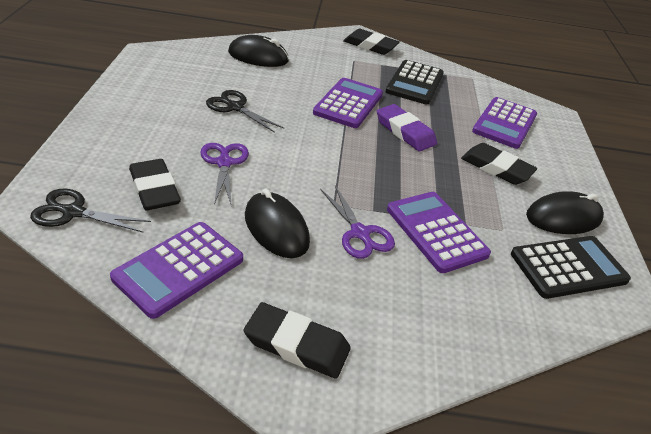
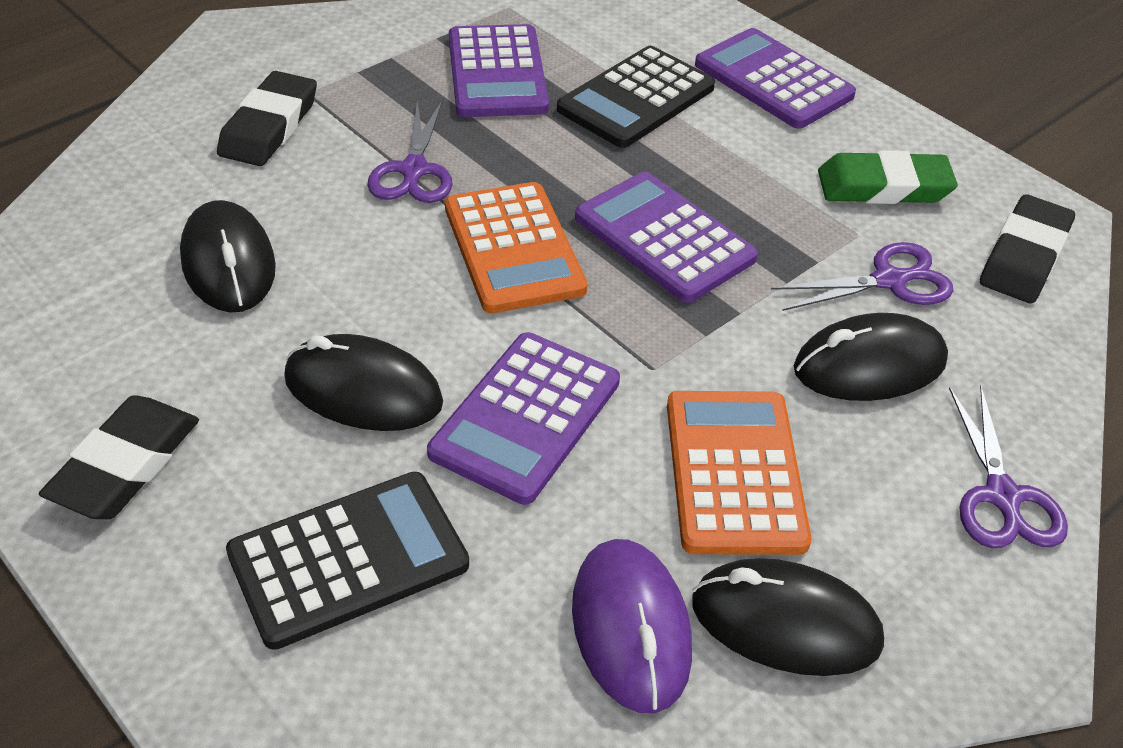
black eraser: [129,159,181,210] [243,302,351,379] [343,29,400,55] [461,143,537,185] = 4 -> [39,395,199,519] [217,71,317,166] [980,194,1075,303] = 3
black mouse: [228,35,289,67] [245,189,310,258] [526,191,604,234] = 3 -> [180,200,276,312] [284,334,443,431] [692,558,884,676] [794,313,948,401] = 4
black scissors: [30,189,151,232] [206,90,284,133] = 2 -> none = 0
green eraser: none = 0 -> [818,151,958,204] = 1
orange calculator: none = 0 -> [445,182,588,313] [667,391,811,555] = 2
purple eraser: [377,104,437,151] = 1 -> none = 0
purple mouse: none = 0 -> [572,539,692,714] = 1
purple scissors: [200,143,249,207] [320,185,395,259] = 2 -> [367,101,453,203] [771,242,954,311] [949,386,1068,548] = 3

